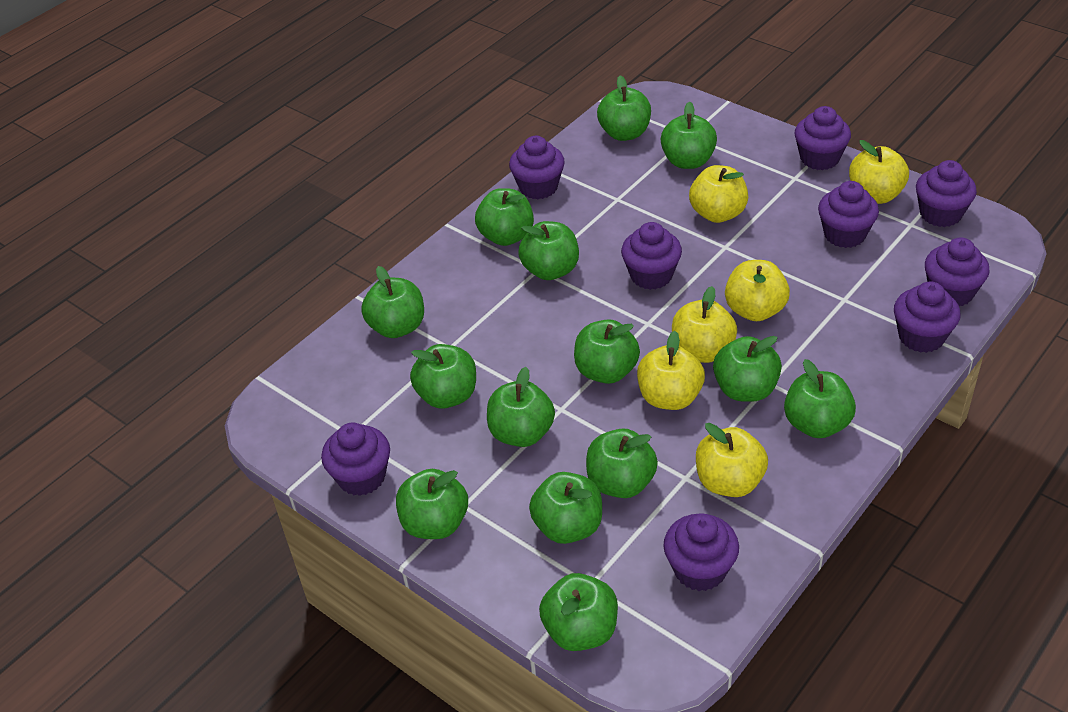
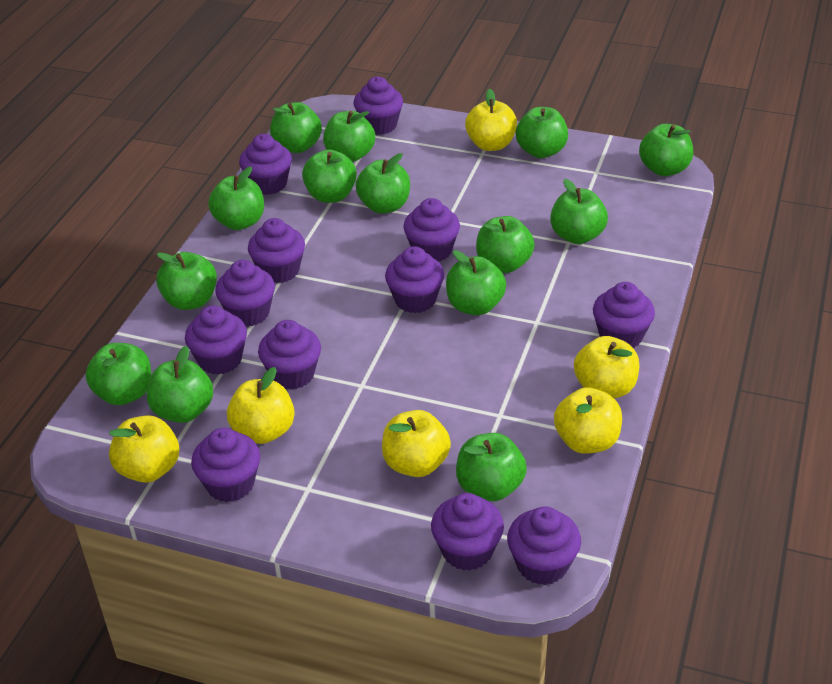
purple cupcake: [321,423,390,496] [509,136,565,199] [621,222,682,290] [663,513,739,591] [795,106,851,170] [818,181,879,248] [894,282,960,353] [916,160,977,227] [925,238,990,306] = 9 -> [185,305,247,375] [191,428,260,502] [215,260,275,327] [239,134,292,195] [248,218,305,283] [258,320,321,390] [354,77,403,135] [385,246,444,313] [403,198,460,261] [431,493,504,571] [507,506,581,585] [593,282,655,348] = 12

